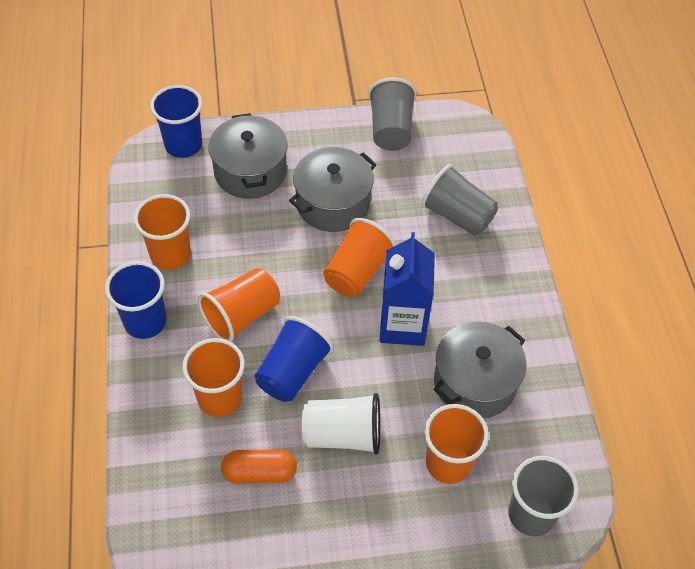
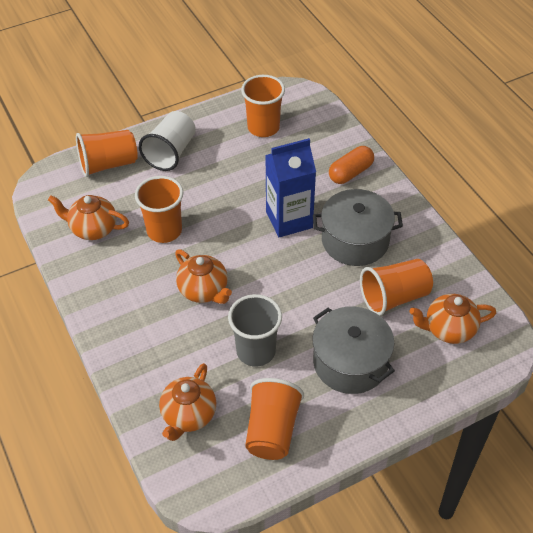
blue cup: [105,261,167,339] [150,85,202,158] [255,316,334,402] = 3 -> none = 0
grey cup: [368,78,417,151] [421,164,498,236] [508,456,579,536] = 3 -> [228,294,282,367] = 1
grey pot: [208,113,288,199] [289,147,377,232] [433,321,527,419] = 3 -> [313,189,403,266] [313,307,395,394] = 2
orange teapot: none = 0 -> [48,195,129,240] [159,363,216,441] [175,249,232,304] [409,294,496,344] = 4

